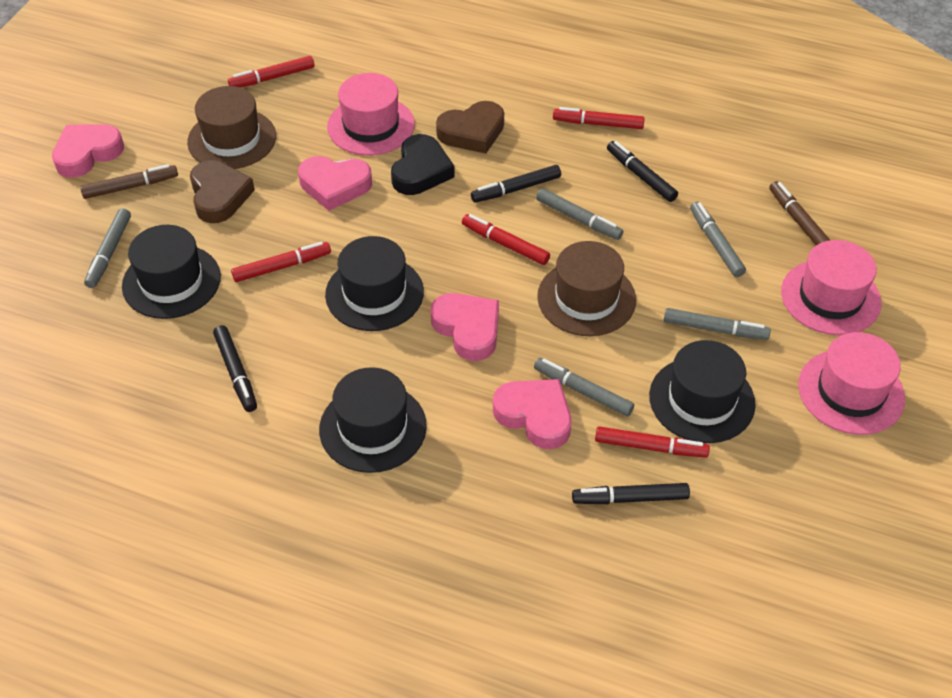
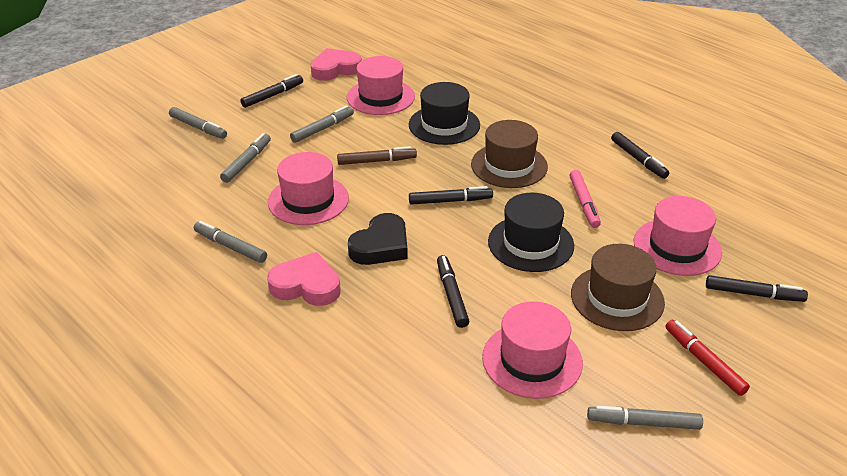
black hat: [122,225,221,319] [319,367,427,473] [325,236,424,331] [649,340,756,443] = 4 -> [409,82,480,145] [488,193,574,272] = 2
black marker: [213,325,257,412] [471,165,561,203] [572,483,690,504] [607,141,678,202] = 4 -> [240,74,303,108] [409,186,493,205] [437,255,469,328] [611,132,669,179] [706,275,808,302] = 5
brown heart: [190,160,255,223] [436,101,504,154] = 2 -> none = 0
brown marker: [80,164,178,199] [769,181,830,245] = 2 -> [337,146,417,165] = 1
pink hat: [327,73,415,156] [781,240,881,335] [798,332,905,435] = 3 -> [268,152,349,225] [347,56,415,115] [482,301,583,399] [634,196,722,276] = 4
pink heart: [52,124,124,178] [298,156,372,211] [431,293,499,361] [493,379,571,449] = 4 -> [267,252,341,306] [310,48,362,81] = 2
pink marker: none = 0 -> [569,170,601,228] = 1
red marker: [228,56,314,87] [231,242,331,282] [462,214,550,265] [553,107,645,129] [595,427,710,458] = 5 -> [666,320,750,396] = 1

